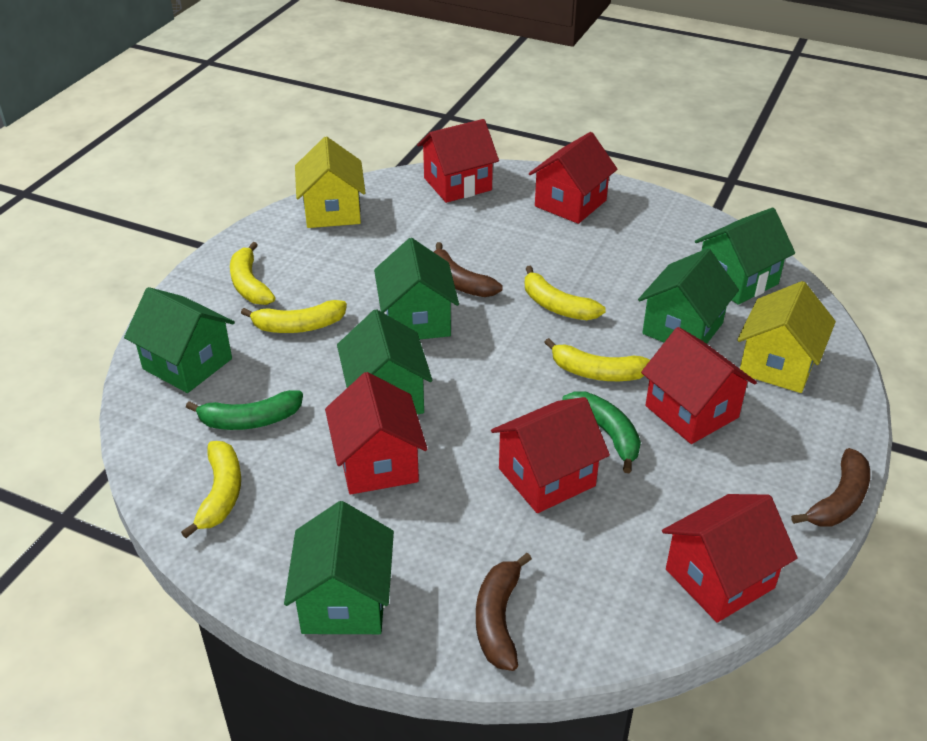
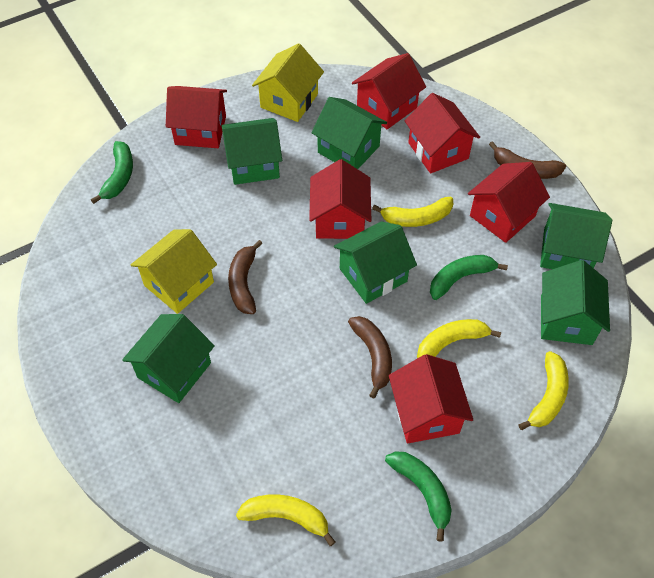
green banana: [186,390,303,430] [562,391,641,473] = 2 -> [91,141,133,204] [385,451,452,542] [430,255,508,300] = 3
yellow banana: [181,441,241,538] [230,242,276,305] [241,300,347,333] [525,266,606,320] [544,338,650,381] = 5 -> [236,494,335,546] [372,197,453,227] [417,319,501,358] [518,351,569,430] = 4

